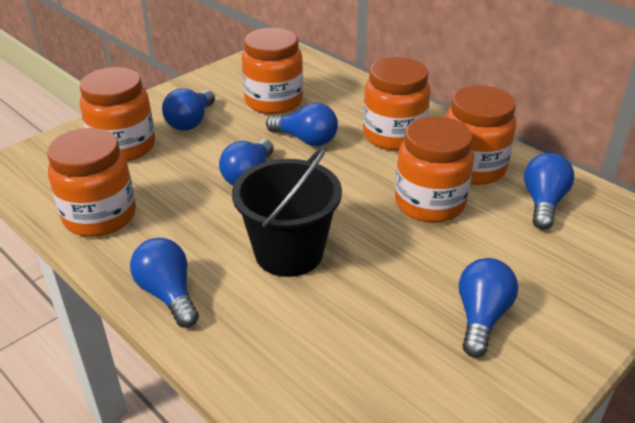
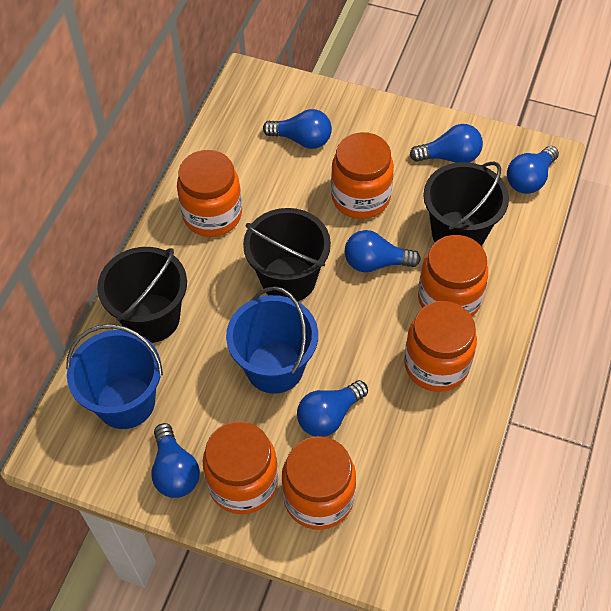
black bucket: [232,146,342,277] = 1 -> [97,247,187,343] [243,208,331,301] [423,161,509,246] = 3
blue bucket: none = 0 -> [66,324,163,429] [226,286,318,394] = 2

